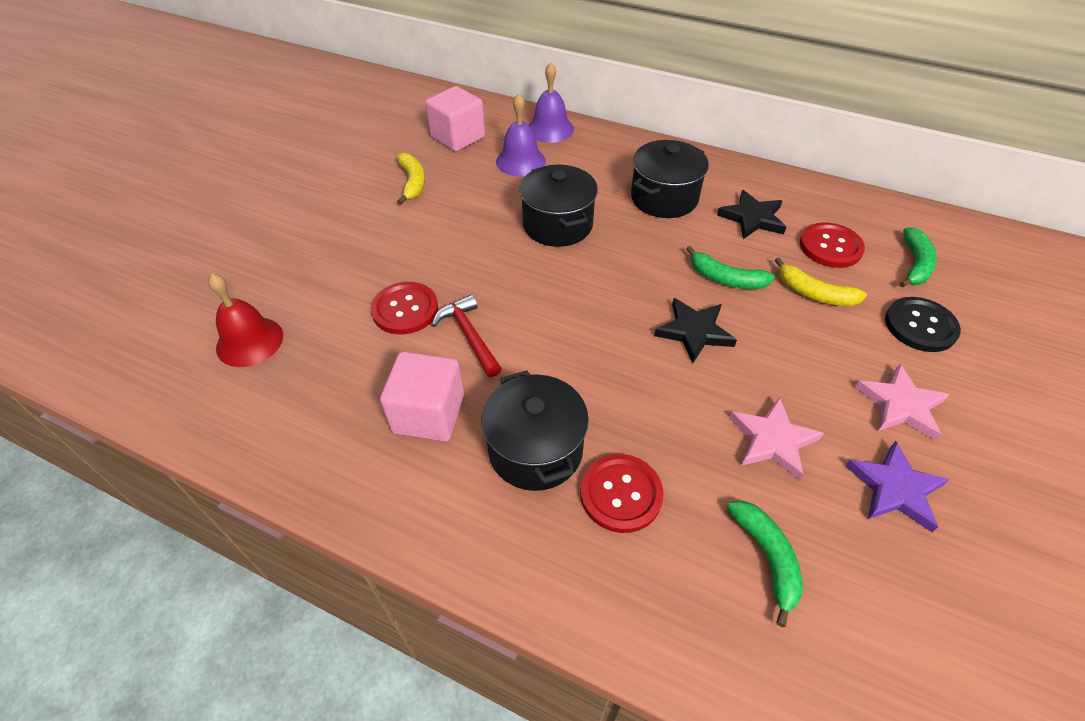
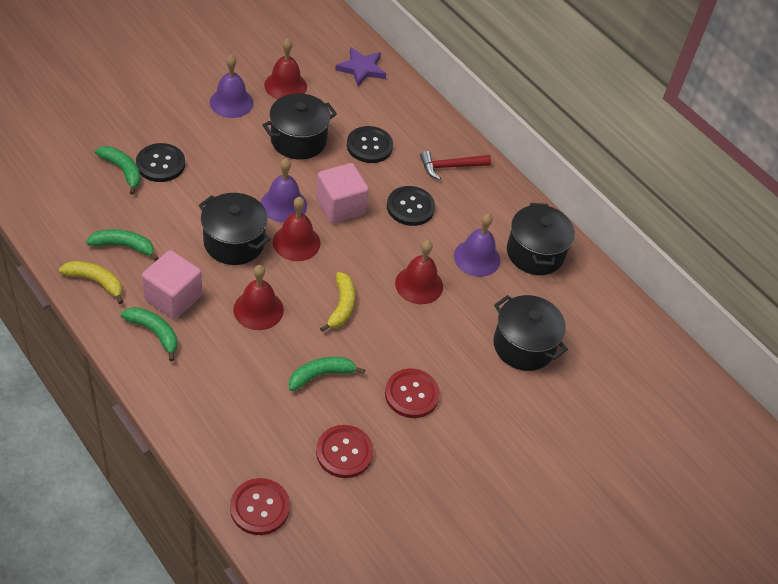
black button: [885,297,961,352] = 1 -> [136,143,185,182] [347,126,393,163] [387,186,435,226] = 3
black pot: [481,370,589,491] [519,165,598,247] [631,140,709,218] = 3 -> [199,193,270,265] [262,93,337,160] [493,295,568,371] [507,203,575,275] = 4
black star: [654,298,737,363] [717,190,786,239] = 2 -> none = 0
green banana: [686,246,775,289] [727,500,803,627] [900,227,937,287] = 3 -> [86,229,159,261] [95,146,141,195] [121,307,177,361] [289,357,365,391] = 4
pink star: [729,397,824,481] [855,364,950,441] = 2 -> none = 0
purple bell: [496,93,546,176] [529,62,574,143] = 2 -> [210,55,254,118] [261,159,307,223] [454,214,500,277] = 3
red bell: [208,274,283,367] = 1 -> [233,265,284,330] [264,38,307,99] [273,197,321,261] [395,240,443,304] = 4

